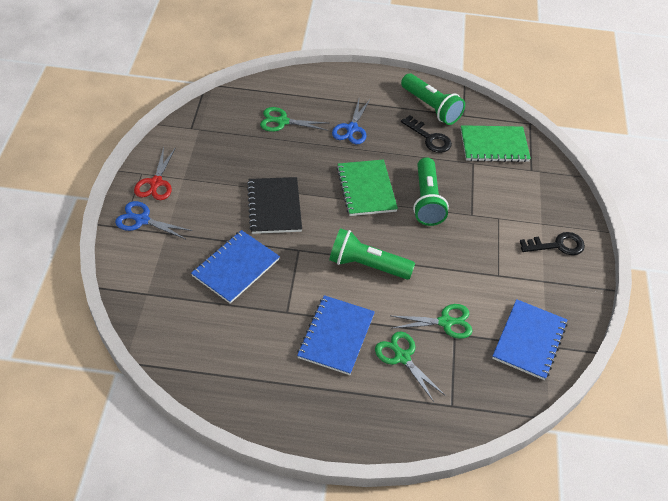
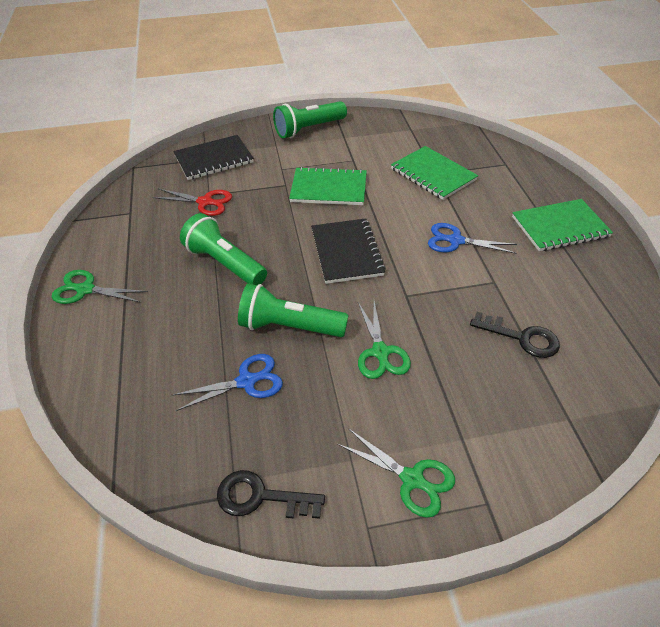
black notebook: [247,177,302,234] = 1 -> [173,135,254,180] [311,218,386,284] = 2
blue notebook: [191,230,280,304] [297,295,375,375] [492,299,568,380] = 3 -> none = 0
green notebook: [337,160,398,216] [461,125,531,162] = 2 -> [289,167,367,205] [391,146,478,200] [512,199,613,251] = 3

